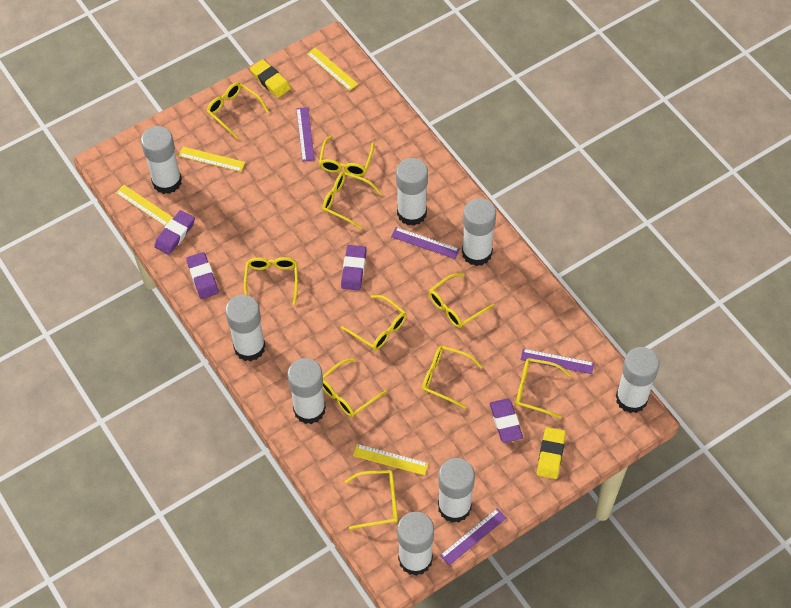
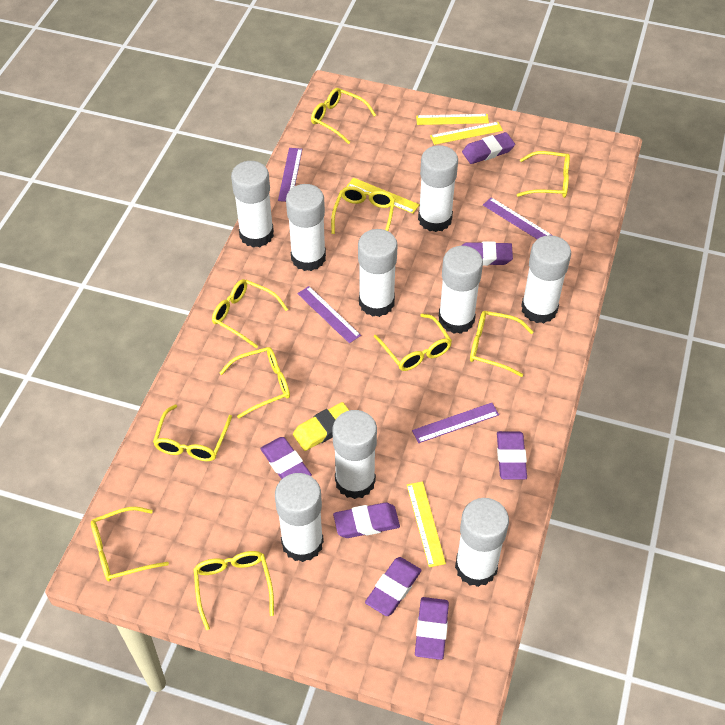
purple eraser: [154,210,195,255] [186,252,219,299] [341,245,366,291] [490,398,523,443] = 4 -> [260,437,312,479] [333,502,400,538] [365,557,422,616] [415,597,449,660] [461,241,513,266] [462,132,515,164] [497,431,527,480] = 7
white glue stick: [141,126,182,194] [225,295,266,361] [287,358,326,424] [396,158,428,226] [397,512,434,576] [438,458,475,523] [462,198,496,266] [616,347,660,413] = 8 -> [231,161,274,248] [275,473,324,562] [286,184,326,271] [332,410,377,499] [358,229,398,317] [418,145,458,232] [438,246,483,334] [455,498,509,587] [521,235,571,323] = 9
yellow eraser: [250,59,291,98] [537,427,566,479] = 2 -> [293,402,350,451] = 1

